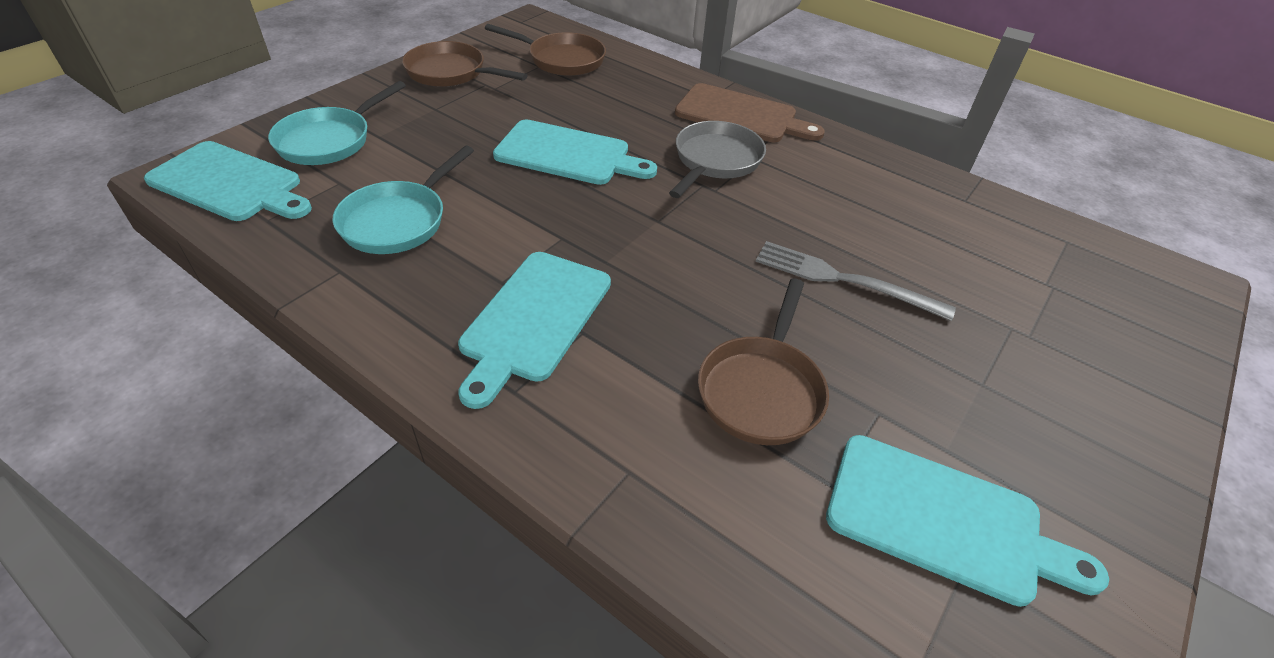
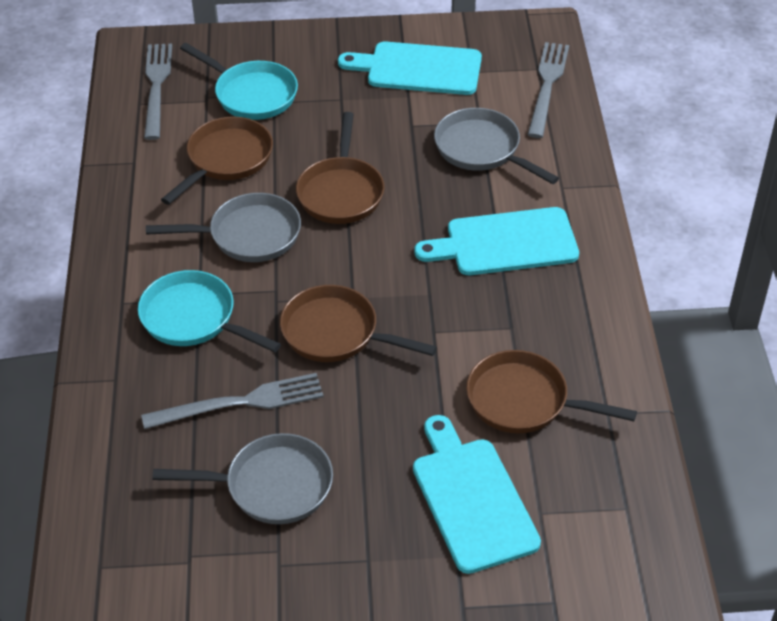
brown cutting board: [675,83,825,142] = 1 -> none = 0
brown pan: [402,41,527,87] [485,24,606,76] [698,279,829,445] = 3 -> [161,117,273,205] [280,285,437,362] [296,112,385,224] [466,350,637,433] = 4
grey fork: [756,241,956,321] = 1 -> [141,373,324,429] [144,44,172,140] [527,42,569,138] = 3
grey pan: [669,121,766,198] = 1 -> [146,193,301,262] [152,433,333,524] [434,108,559,184] = 3
turquoise cutting board: [144,141,312,221] [458,252,611,409] [493,120,657,185] [826,435,1109,607] = 4 -> [338,41,482,95] [413,415,541,574] [414,207,579,275] = 3

